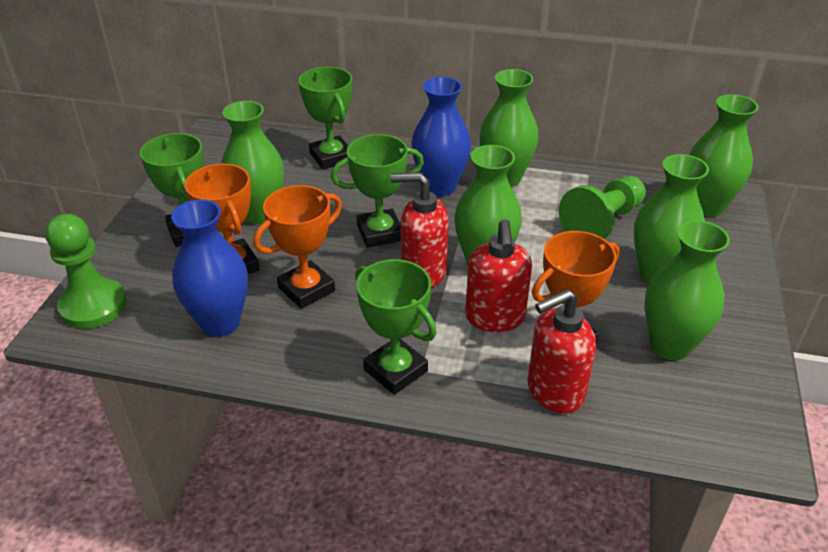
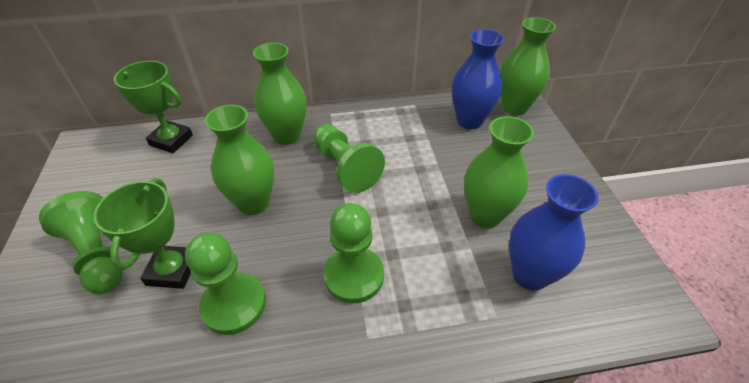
green pawn: [45,214,127,329] [559,176,646,239] = 2 -> [39,191,123,294] [185,233,266,335] [313,124,385,193] [324,203,384,303] = 4
green trophy: [140,133,204,247] [299,67,352,170] [331,134,424,248] [355,259,437,395] = 4 -> [94,178,191,289] [114,61,193,153] = 2
green vase: [221,101,284,224] [455,145,522,265] [479,69,539,187] [634,154,709,283] [644,221,730,360] [689,94,759,217] = 6 -> [205,105,274,215] [253,42,307,145] [464,116,534,228] [500,17,556,115] = 4
orange trophy: [185,164,260,274] [253,185,342,309] [532,231,619,343] = 3 -> none = 0
red soap dispenser: [391,172,449,288] [465,219,532,332] [527,289,596,414] = 3 -> none = 0

